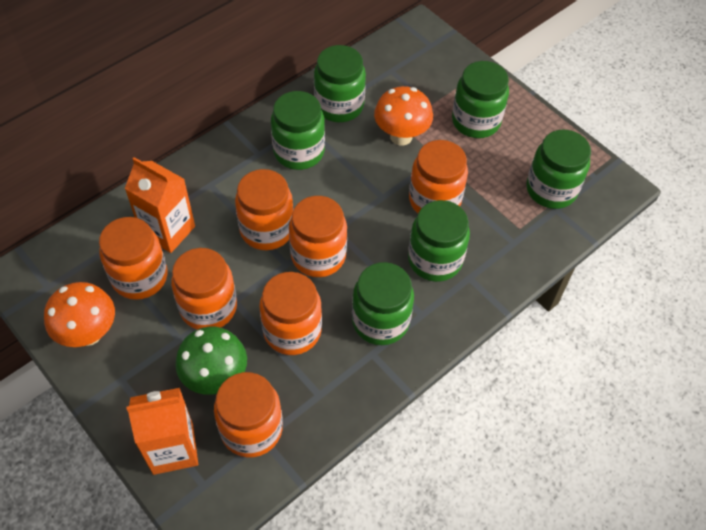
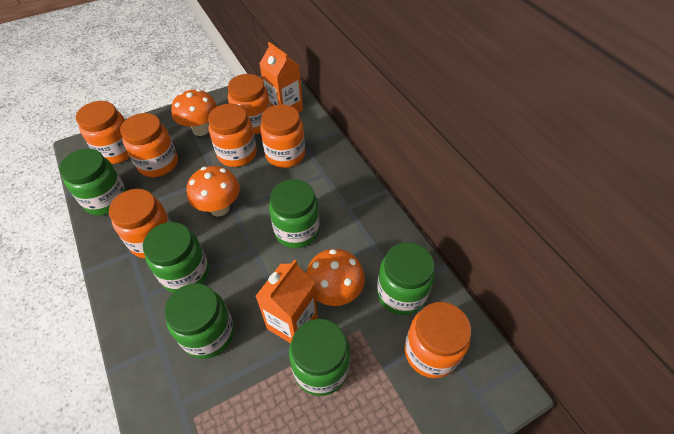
green mushroom: [175,327,247,395] = 1 -> none = 0
orange mushroom: [44,282,115,347] [374,86,433,146] = 2 -> [171,89,217,136] [187,166,240,216] [306,249,365,306] = 3

